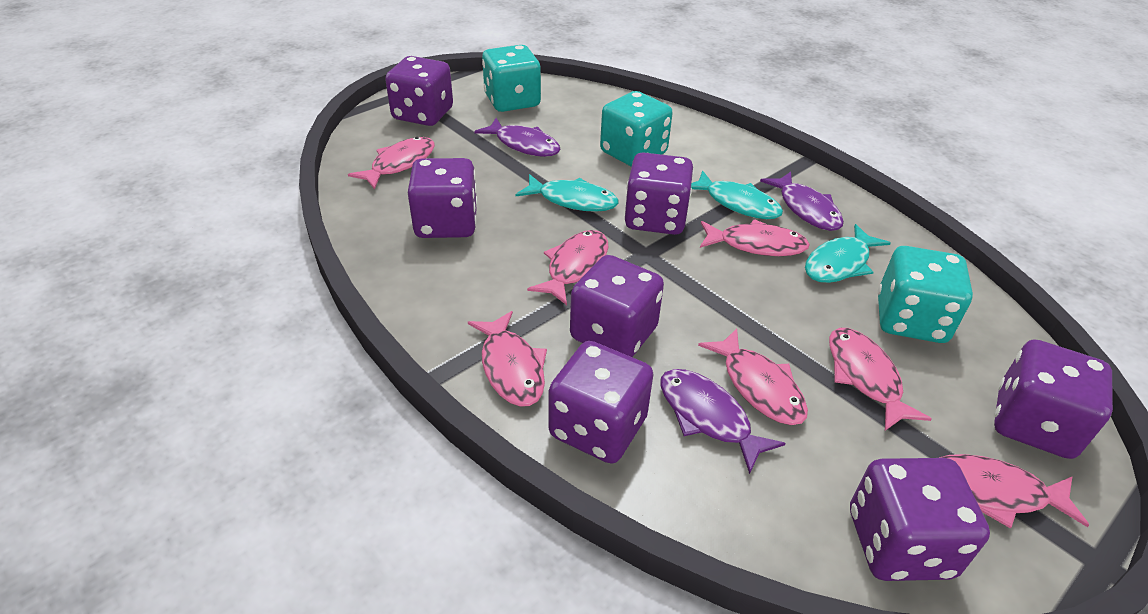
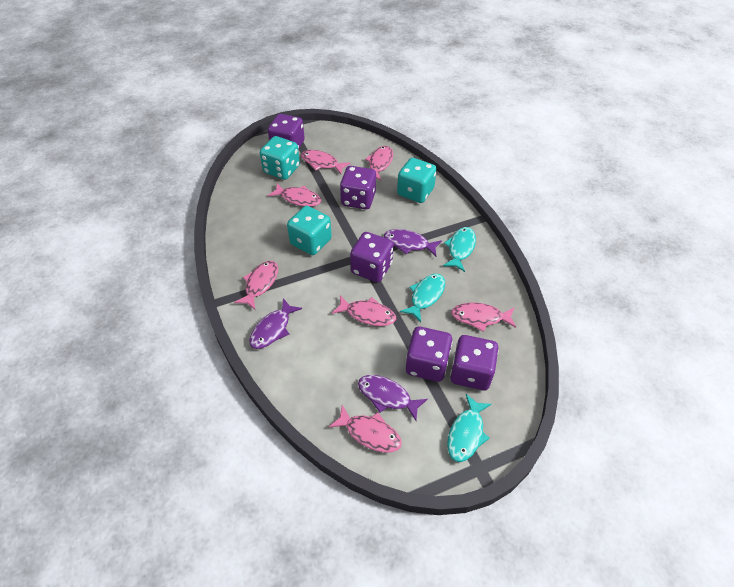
purple dice: [385,56,453,126] [408,158,478,238] [548,341,653,464] [570,255,664,357] [625,152,694,235] [850,458,990,581] [994,339,1113,459] = 7 -> [268,114,305,150] [340,166,376,209] [350,232,393,282] [406,327,452,382] [450,335,499,391] = 5

